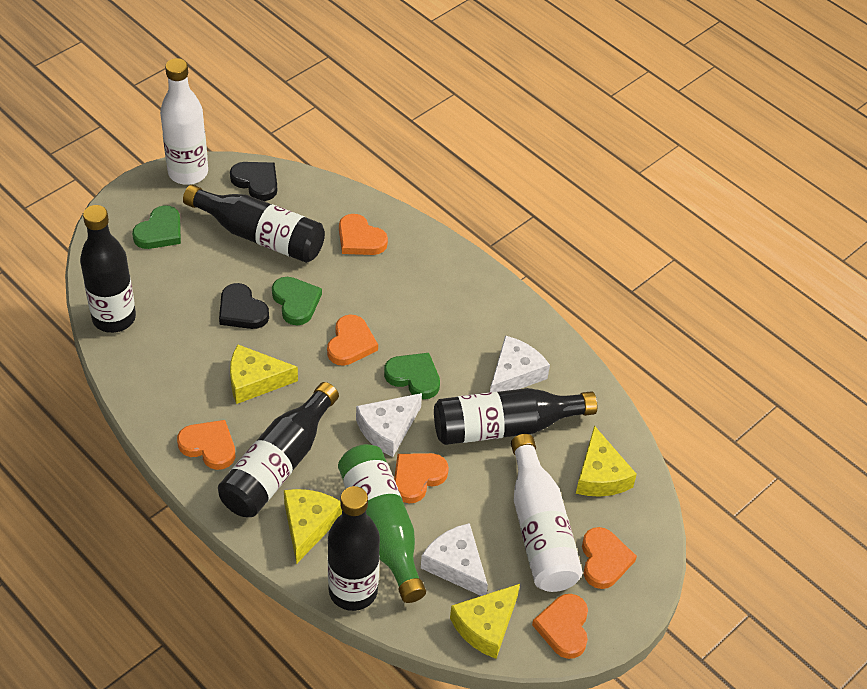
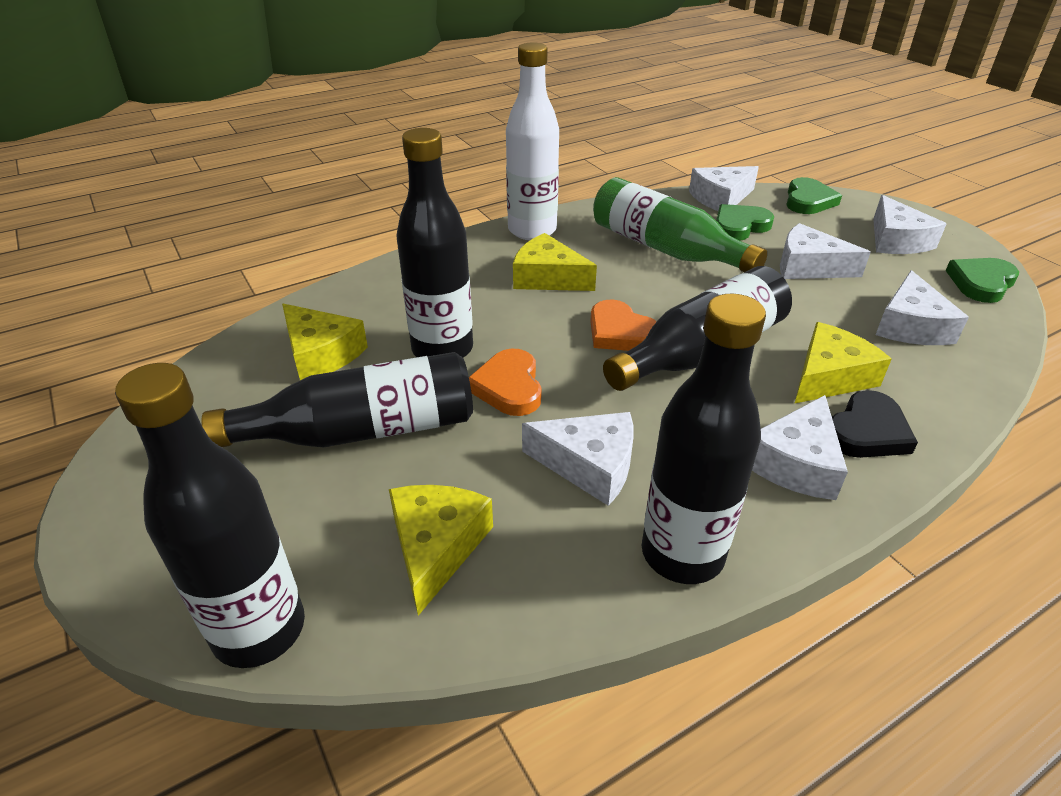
black heart: [219,283,269,329] [230,162,278,201] = 2 -> [832,390,918,458] = 1
orange heart: [177,420,235,470] [327,315,378,366] [339,214,388,255] [394,453,449,503] [532,594,588,659] [582,527,637,589] = 6 -> [469,349,541,416] [590,299,657,351] = 2
white bottle: [160,58,208,185] [511,434,583,592] = 2 -> [506,42,559,240] = 1
white cheese: [356,393,422,457] [421,523,488,596] [490,335,550,392] = 3 -> [522,412,633,506] [689,166,759,211] [752,395,848,500] [780,223,871,279] [873,195,946,254] [876,270,969,345] = 6

